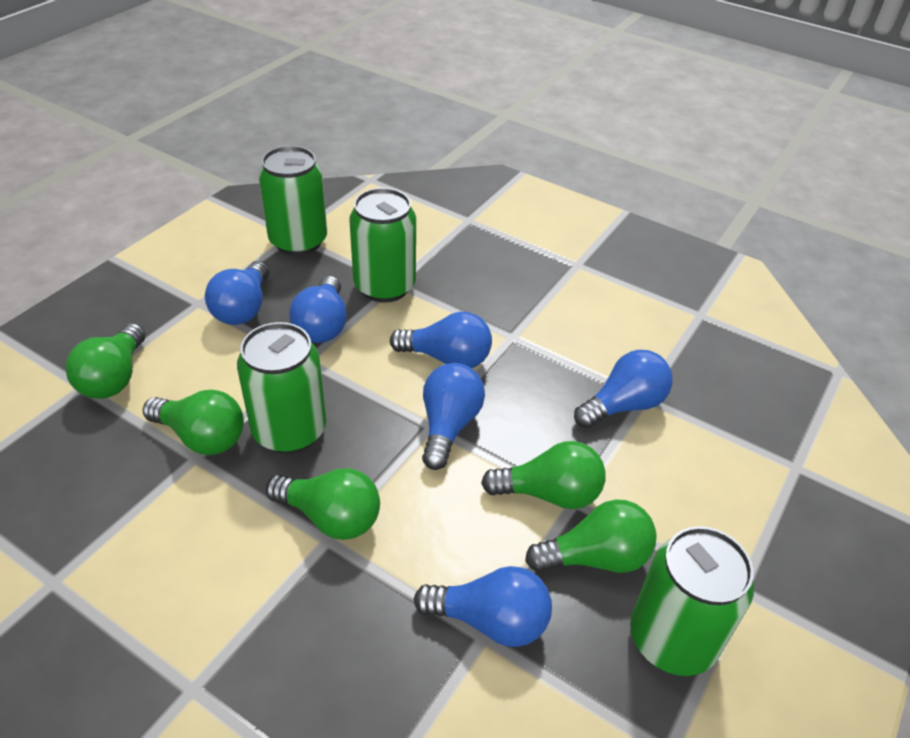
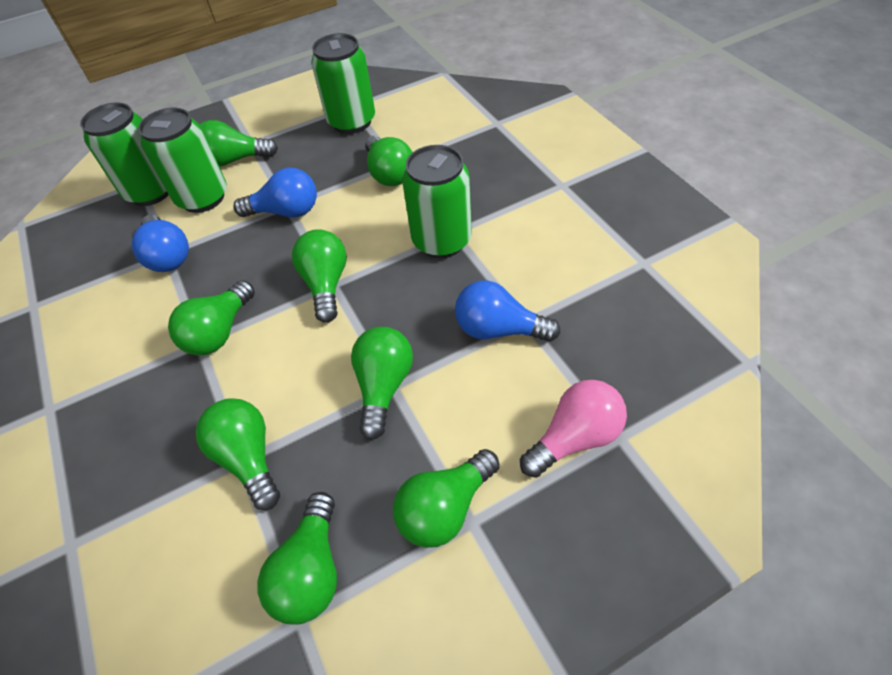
blue light bulb: [205,261,269,325] [289,276,347,343] [390,312,492,368] [414,566,552,647] [422,363,485,470] [574,350,673,429] = 6 -> [132,215,189,272] [233,168,317,217] [455,281,560,342] = 3
green light bulb: [65,323,146,399] [143,390,244,455] [266,468,380,540] [481,441,606,509] [525,499,657,573] = 5 -> [168,280,255,355] [196,398,280,510] [199,120,278,167] [257,492,337,625] [292,229,347,323] [351,327,413,440] [365,135,413,186] [393,449,500,548] = 8
pink light bulb: none = 0 -> [520,380,627,478] = 1

